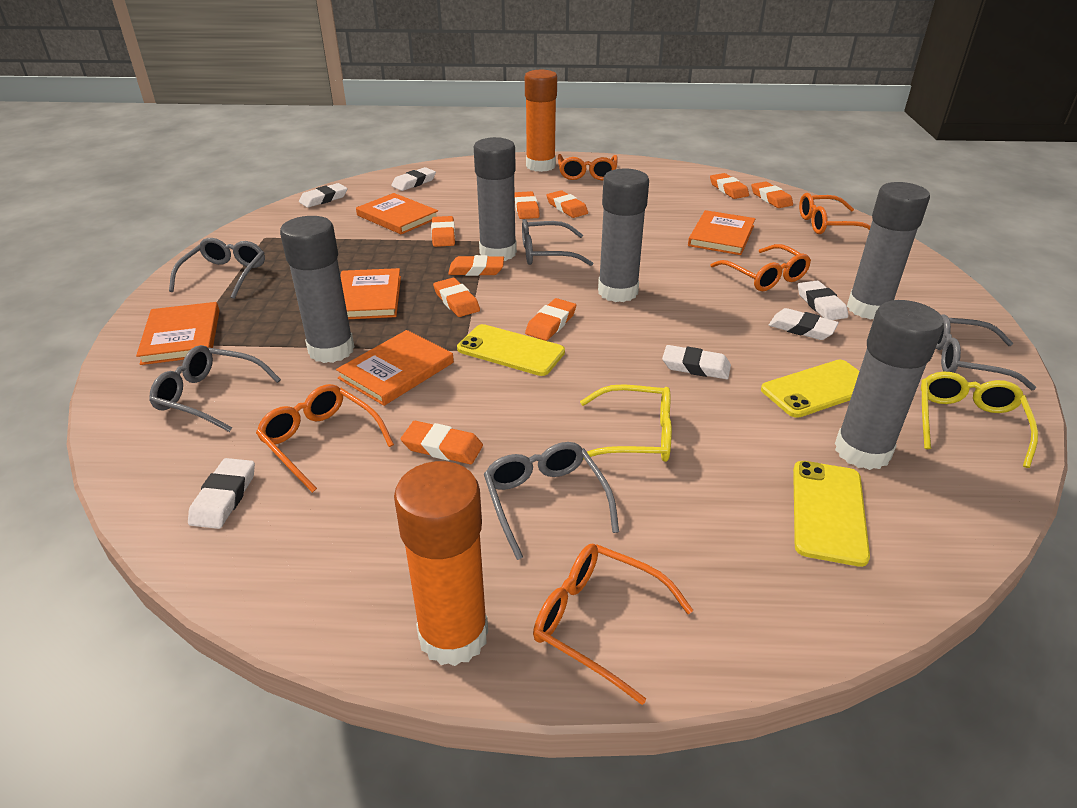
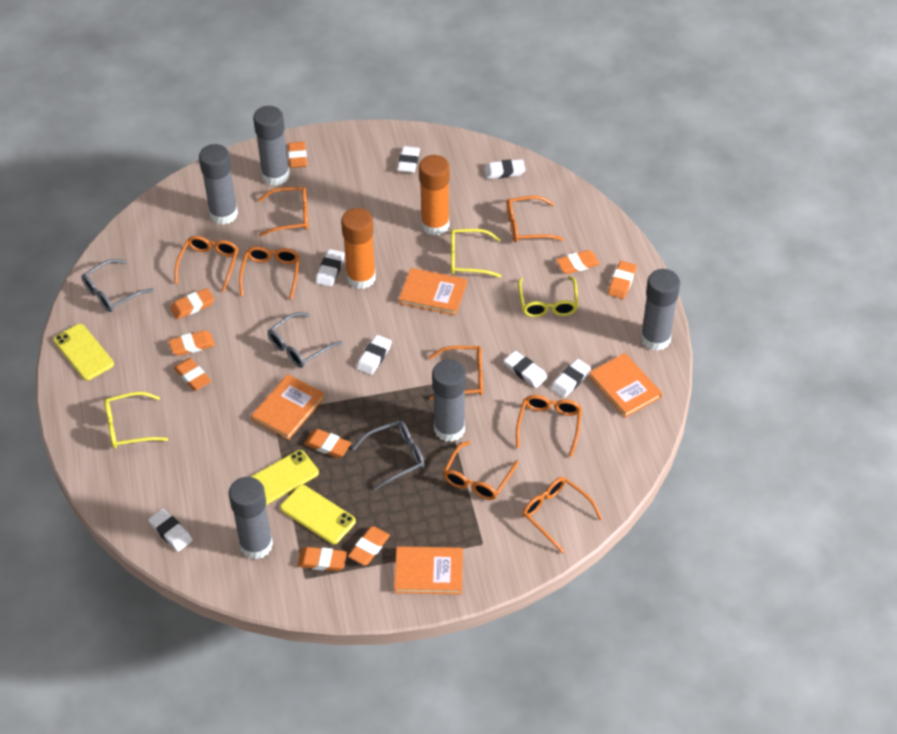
grey glasses: [149,345,281,432] [169,238,265,299] [484,442,619,560] [522,219,593,266] [936,314,1036,390] = 5 -> [81,259,154,312] [268,312,342,368] [352,421,425,490] = 3
orange book: [136,302,220,365] [336,330,454,406] [340,268,401,319] [356,193,438,234] [688,210,755,255] = 5 -> [251,374,325,440] [394,546,463,594] [399,268,467,316] [588,353,662,418] = 4
orange glasses: [256,384,394,493] [533,544,693,705] [558,154,618,180] [710,244,811,291] [799,193,871,234] = 5 -> [174,236,239,292] [239,247,300,299] [258,187,308,237] [429,346,483,400] [443,441,519,500] [506,196,563,242] [516,395,582,457] [522,477,603,553] = 8
white eraser: [188,458,255,529] [299,183,348,208] [391,167,436,191] [662,345,731,379] [769,308,839,340] [798,281,848,320] = 6 -> [148,509,193,552] [316,249,345,287] [357,335,392,375] [397,146,420,173] [484,159,525,179] [504,351,547,388] [550,359,591,398] = 7
yellow glasses: [580,384,672,462] [921,371,1038,468] = 2 -> [104,392,168,448] [451,229,501,278] [518,276,578,317] = 3

